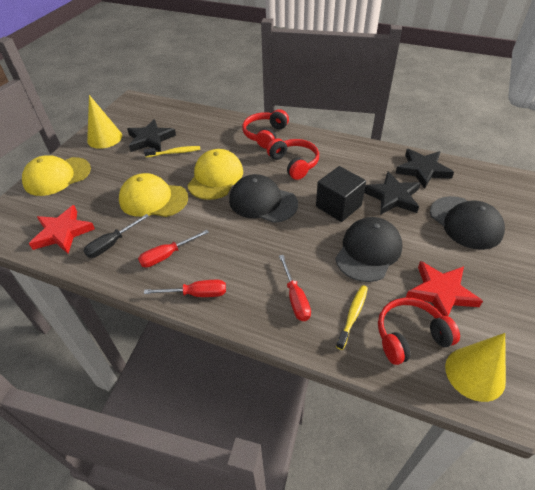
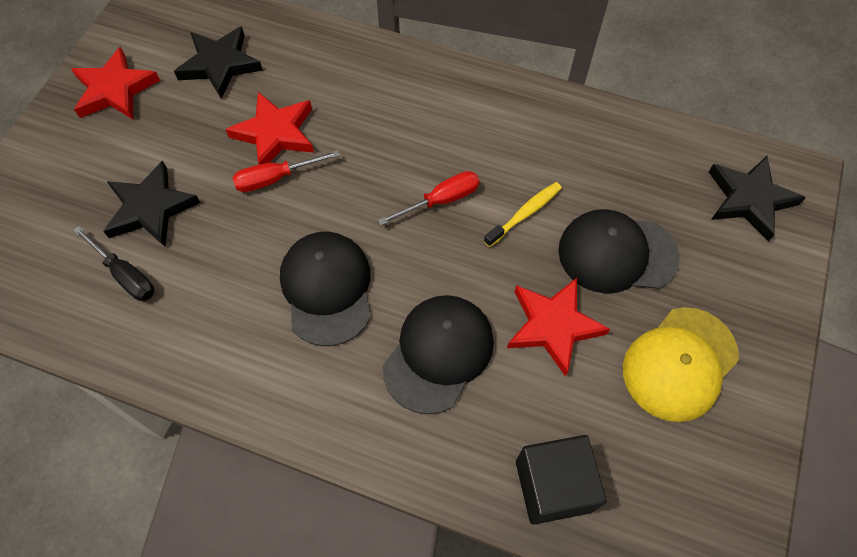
red headphones: [242,109,289,149] [267,138,319,180] [378,298,460,365] = 3 -> none = 0
red screwdriver: [138,230,209,267] [144,280,226,297] [279,255,311,321] = 3 -> [232,150,340,192] [378,171,480,225] = 2
red star: [29,205,95,254] [406,261,483,316] = 2 -> [71,47,160,119] [225,92,314,164] [507,278,610,377] = 3
yellow cap: [22,155,91,196] [119,173,188,217] [187,149,243,200] = 3 -> [623,307,739,422] = 1
yellow cone: [87,95,122,149] [445,333,506,402] = 2 -> none = 0
yellow toothbrush: [144,146,200,157] [336,285,368,350] = 2 -> [484,182,562,247] = 1

